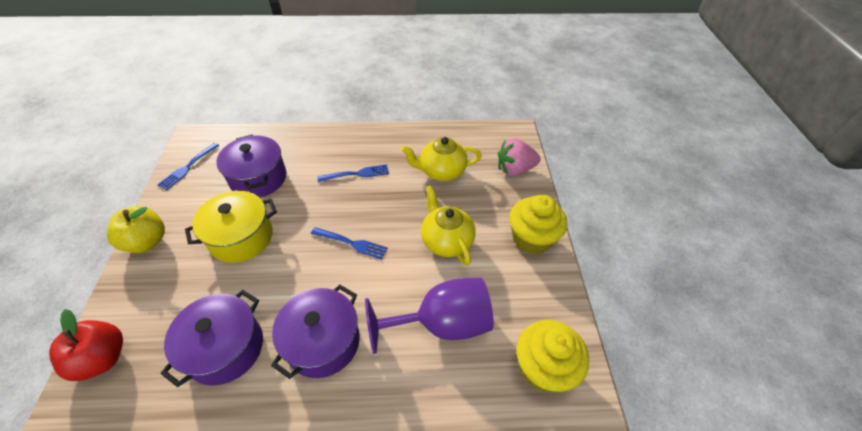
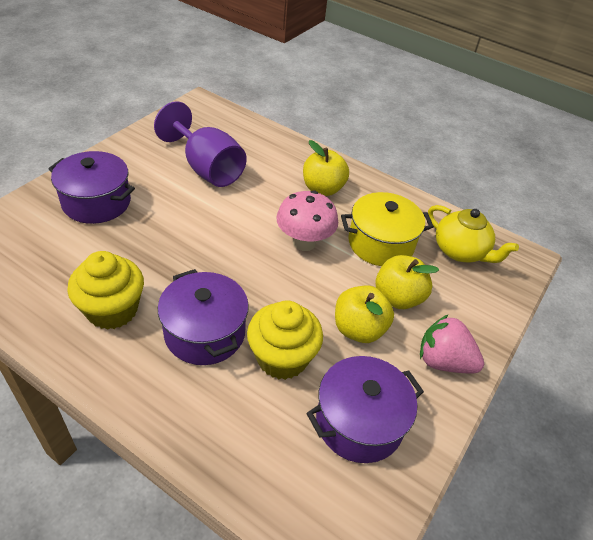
blue fork: [157,143,219,190] [311,227,388,260] [317,164,389,182] = 3 -> none = 0
pink mushroom: none = 0 -> [276,190,338,251] = 1
red apple: [49,309,123,381] = 1 -> none = 0
yellow apple: [107,206,165,253] = 1 -> [303,140,349,196] [335,286,394,343] [375,255,439,309] = 3
yellow teapot: [401,137,482,181] [421,185,476,266] = 2 -> [428,205,519,263] = 1

